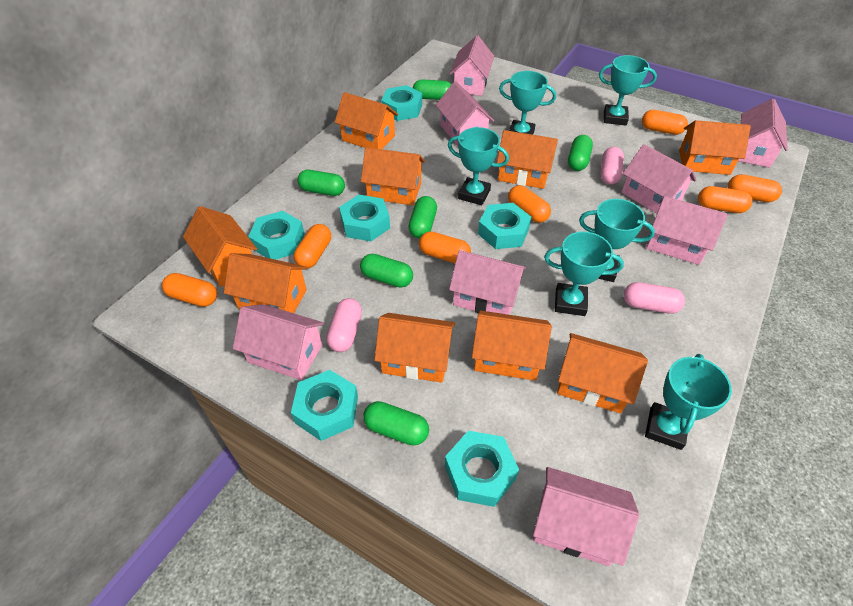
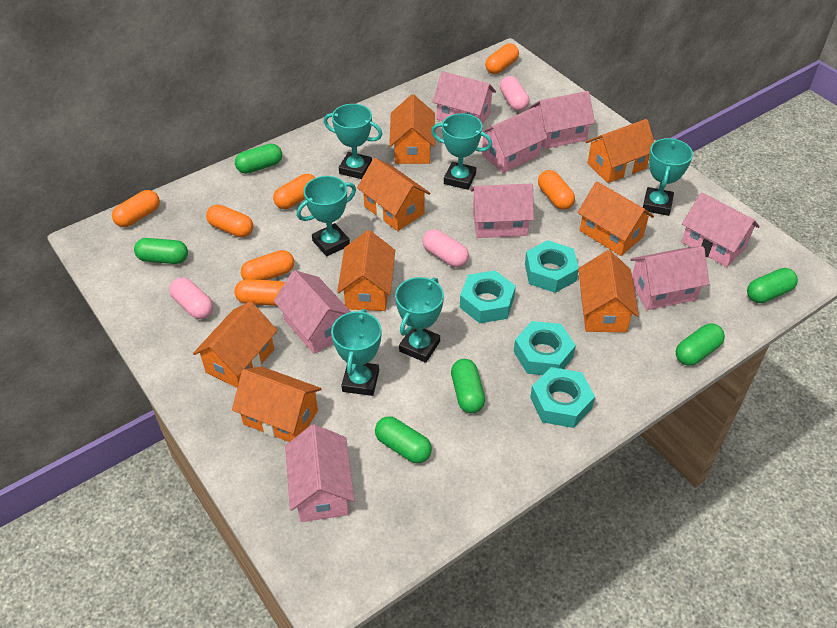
orange house: [183,206,257,287] [224,253,307,313] [335,92,398,149] [361,147,425,205] [374,313,455,383] [472,310,552,381] [497,130,558,189] [557,333,648,414] [679,120,751,175] = 9 -> [193,301,278,388] [232,367,321,442] [337,230,395,311] [357,158,430,231] [389,94,435,164] [577,182,654,256] [578,250,639,333] [586,119,654,183] = 8
turquoise nut: [248,211,305,260] [291,370,358,441] [339,195,390,241] [381,85,422,121] [445,431,519,507] [478,203,531,249] = 6 -> [460,270,516,323] [514,321,576,375] [525,240,579,293] [530,367,595,428] = 4

